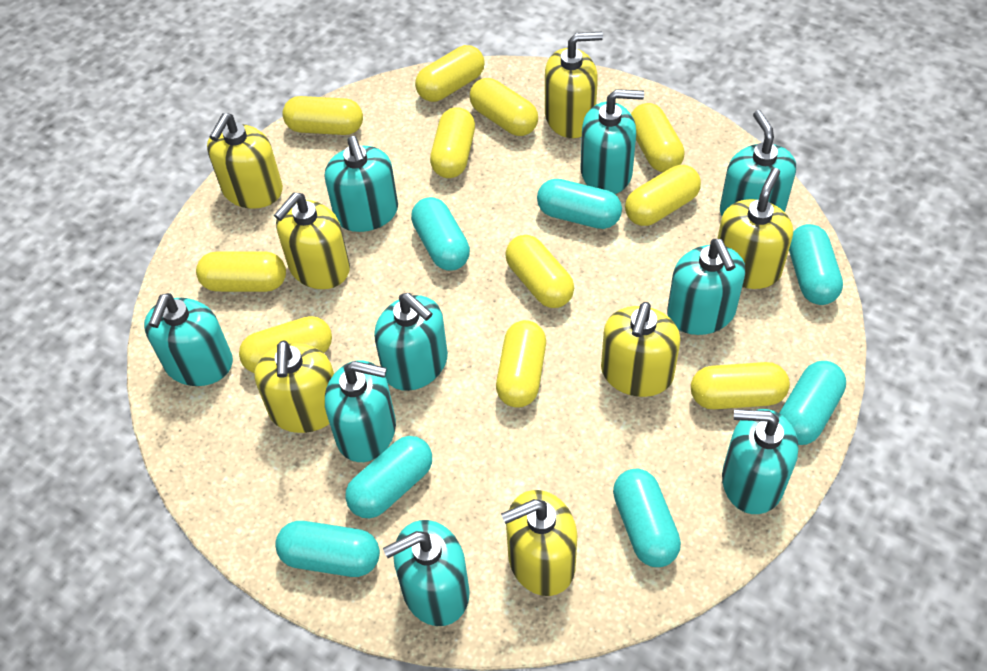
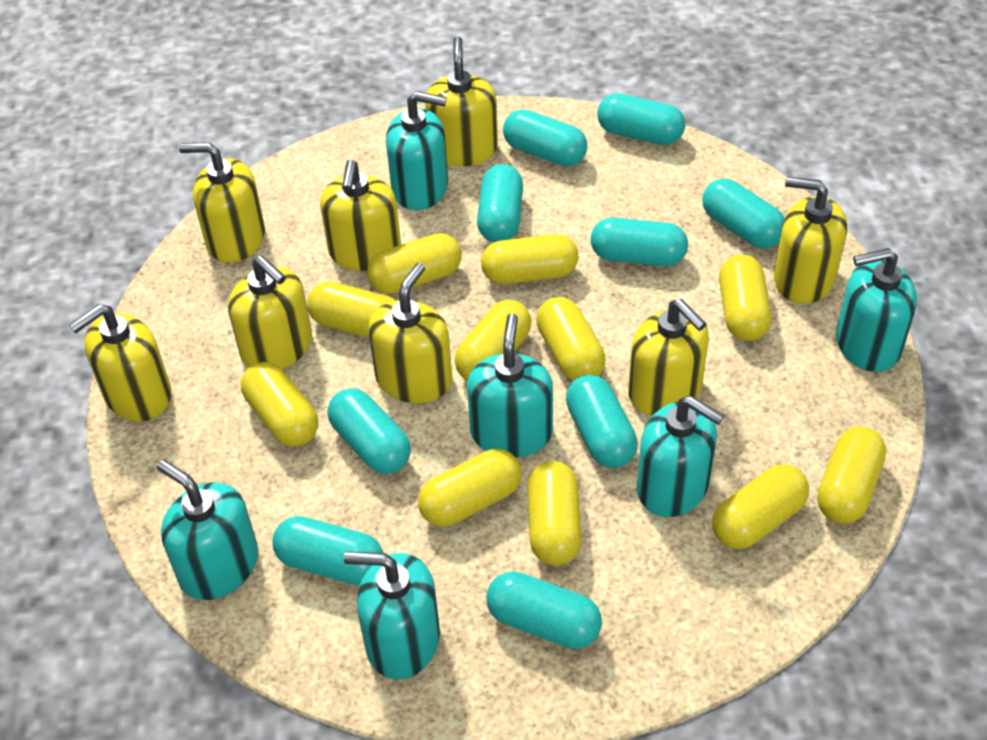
turquoise capsule: [275,521,380,577] [345,436,432,518] [411,197,470,271] [537,179,622,229] [613,469,681,567] [780,361,846,445] [789,224,843,305] = 7 -> [273,516,383,585] [328,388,411,474] [477,164,523,242] [486,571,602,649] [503,109,587,166] [566,375,638,468] [591,218,688,266] [597,94,685,145] [702,179,785,248] = 9
turquoise soap dispenser: [144,293,233,386] [325,136,398,232] [325,361,396,462] [374,293,448,391] [383,520,470,626] [581,89,644,194] [667,239,745,335] [720,110,796,216] [722,409,798,514] = 9 -> [157,460,258,600] [344,552,440,679] [386,91,448,210] [467,313,553,457] [637,396,725,517] [836,248,917,372] = 6
yellow soap dispenser: [207,113,283,209] [254,340,334,433] [274,193,350,289] [501,490,577,596] [545,31,603,138] [601,302,680,397] [717,168,793,289] = 7 -> [69,304,172,421] [179,142,265,263] [228,255,312,369] [320,160,401,271] [368,263,452,403] [425,36,498,166] [628,299,709,416] [774,176,847,304] = 8

